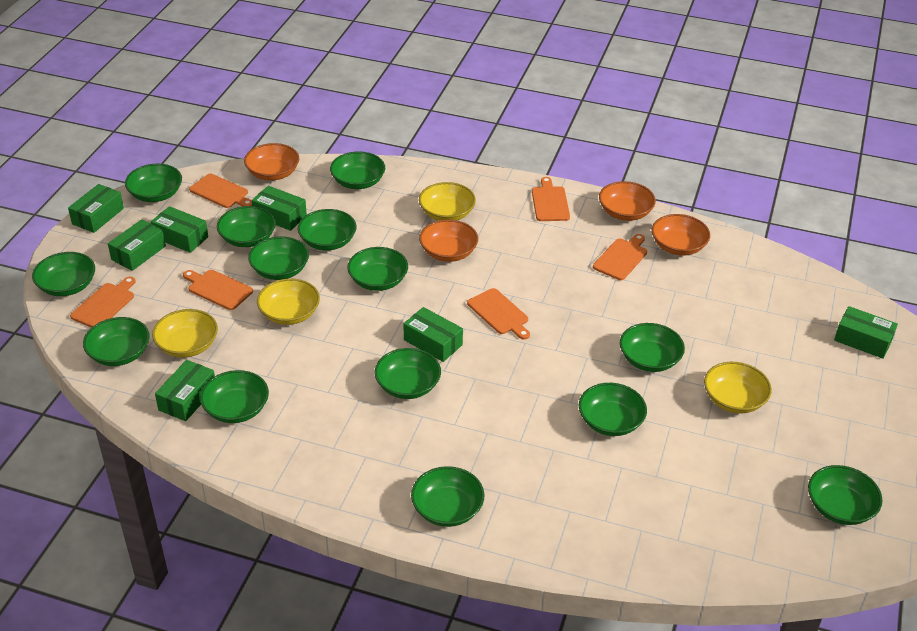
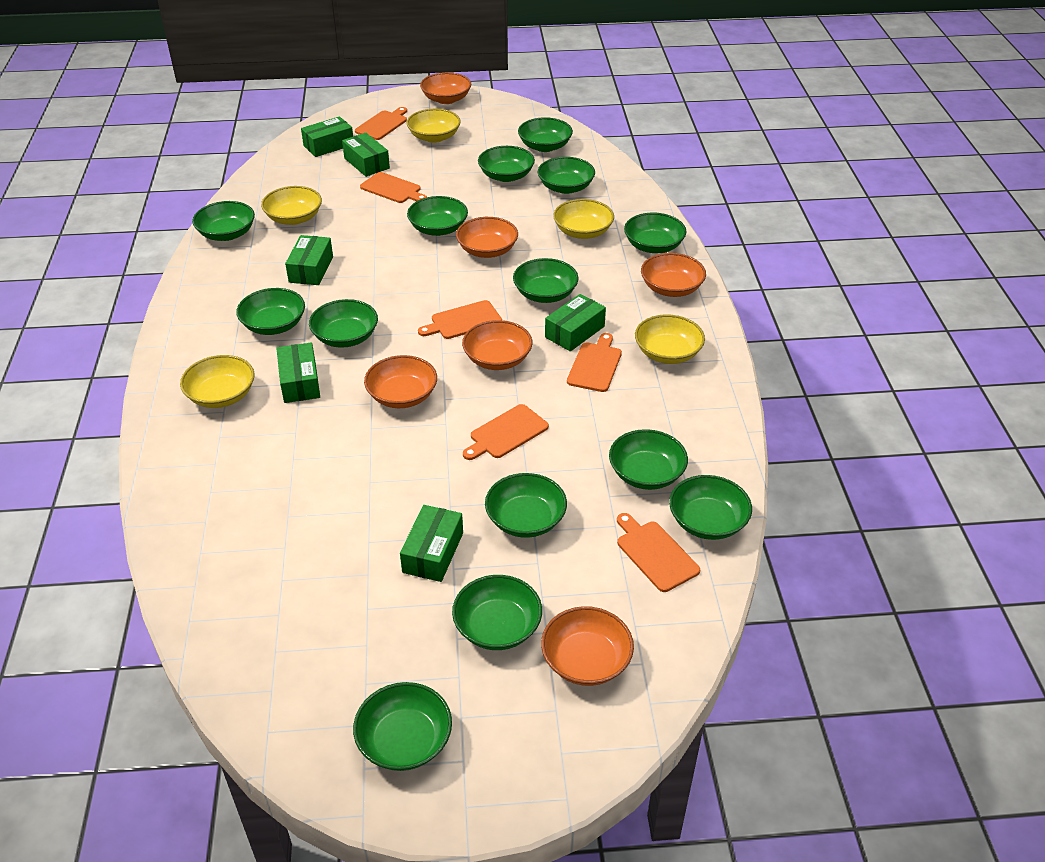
green box: [68,184,124,233] [108,219,166,271] [151,206,208,253] [155,360,215,421] [252,186,307,231] [404,307,463,362] [834,306,898,359] = 7 -> [276,343,320,403] [285,235,333,285] [301,116,353,157] [342,133,390,177] [400,505,463,582] [545,294,606,351] = 6
orange bowl: [244,143,299,181] [419,220,478,262] [599,181,656,221] [652,214,710,256] = 4 -> [364,355,437,408] [420,72,471,104] [456,217,518,258] [462,320,532,370] [541,606,634,686] [641,253,706,297] = 6
yellow bowl: [152,309,218,358] [257,278,320,325] [419,182,476,221] [704,362,772,414] = 4 -> [180,355,255,408] [261,186,322,225] [407,109,461,143] [553,199,614,239] [635,314,705,364] = 5

